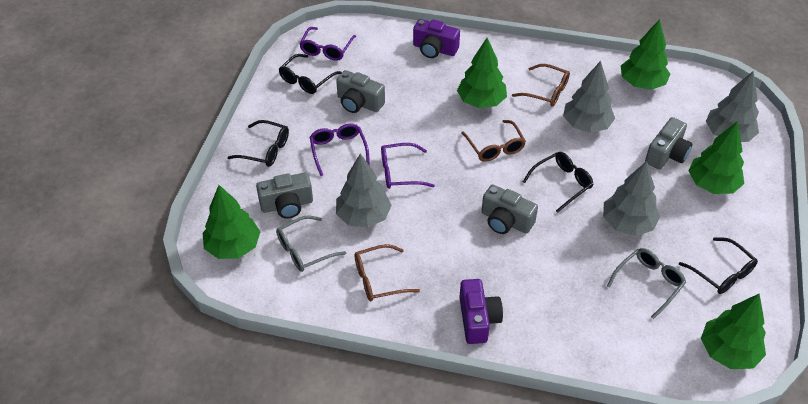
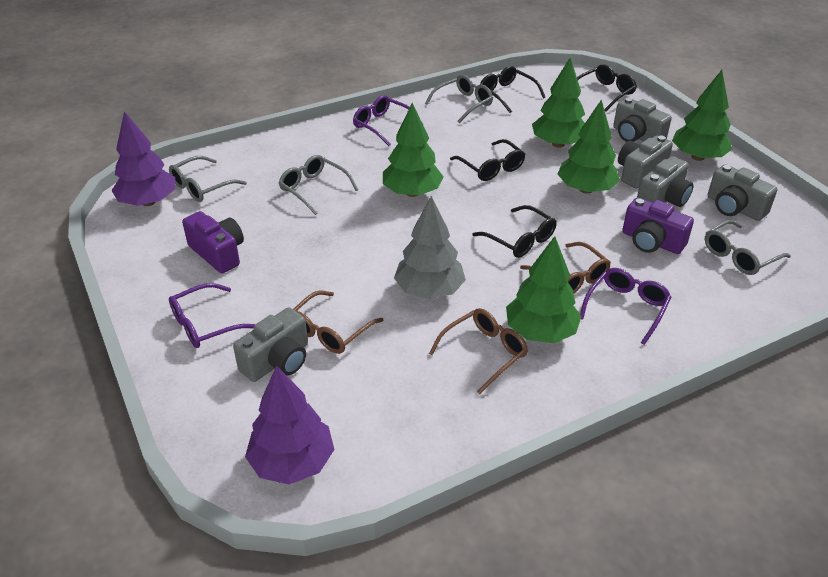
grey camera: [256,172,313,219] [336,70,385,113] [482,185,538,234] [645,117,692,169] = 4 -> [233,307,308,382] [613,98,672,142] [618,135,673,188] [637,156,693,207] [708,164,778,221] = 5
grey glasses: [276,215,346,272] [607,248,686,319] = 2 -> [169,156,247,202] [279,155,358,215] [425,75,493,123] [705,220,791,275] = 4
grey tree: [336,154,392,228] [563,61,615,133] [603,161,660,236] [706,71,759,142] = 4 -> [394,196,466,299] = 1
purple tree: none = 0 -> [111,111,175,206] [245,366,335,485] = 2

